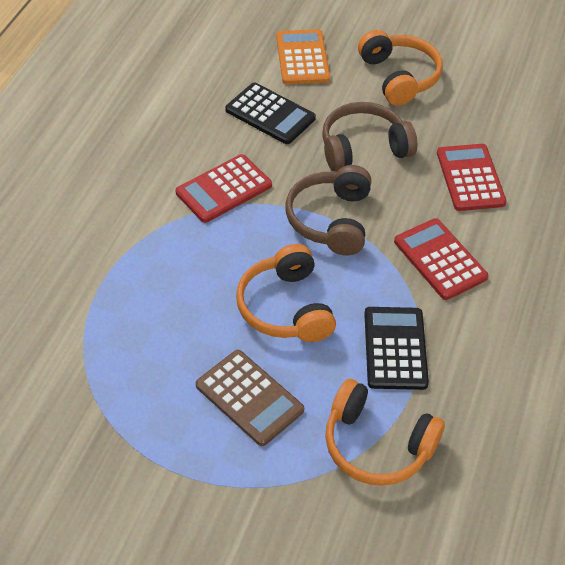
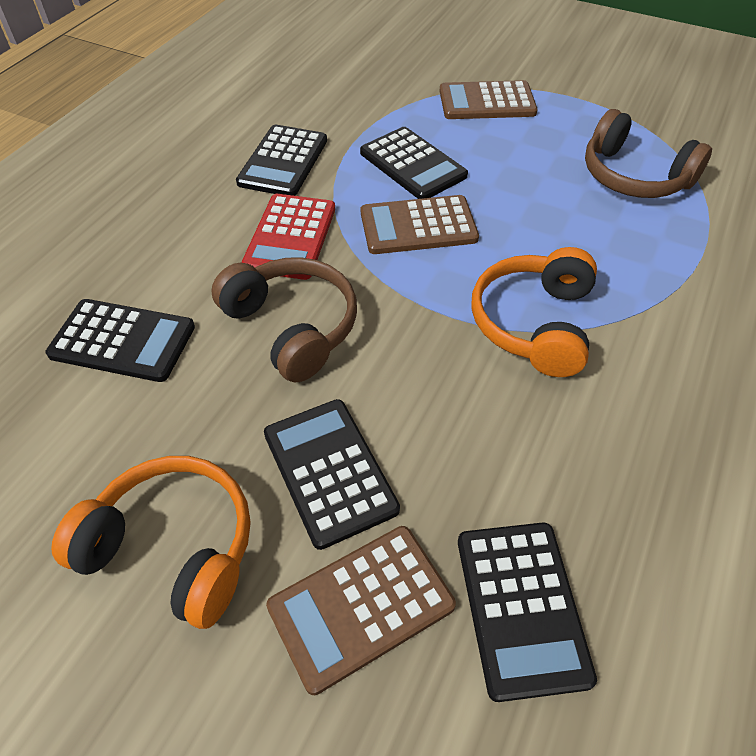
black calculator: [225,83,316,144] [364,307,429,390] = 2 -> [45,299,195,382] [236,125,327,196] [264,399,400,550] [360,127,468,199] [458,523,597,702] = 5
brown calculator: [196,350,304,446] = 1 -> [266,526,456,695] [361,195,479,254] [440,80,538,119] = 3
orange calculator: [276,29,330,84] = 1 -> none = 0
orange headphones: [236,244,336,342] [325,379,445,486] [358,30,443,106] = 3 -> [51,456,250,629] [471,247,597,377] = 2
red calculator: [175,154,272,223] [394,218,488,300] [437,144,507,211] = 3 -> [242,194,335,280] = 1

